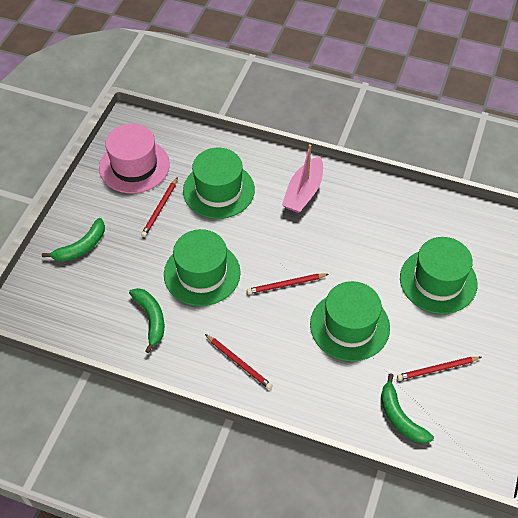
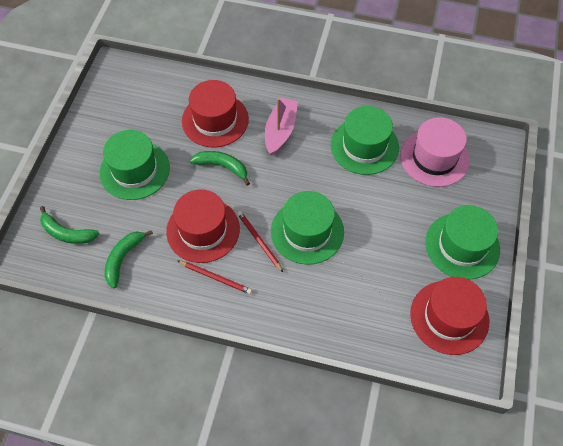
red hat: none = 0 -> [166,189,240,263] [182,80,249,147] [410,277,489,355] = 3
red pencil: [141,177,178,237] [205,334,273,389] [247,274,329,294] [397,357,482,381] = 4 -> [178,261,252,294] [237,211,283,272] = 2

